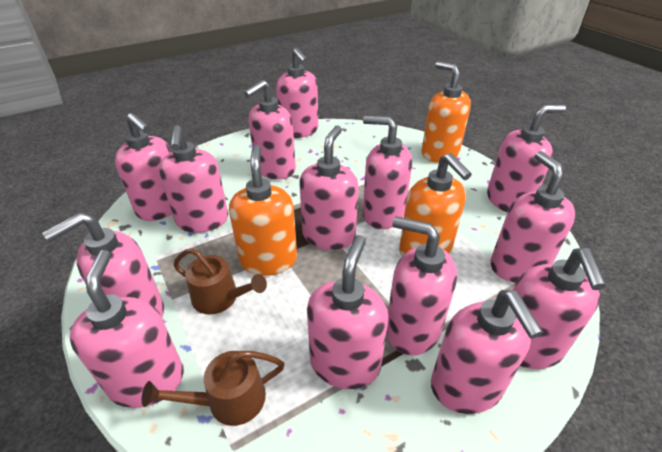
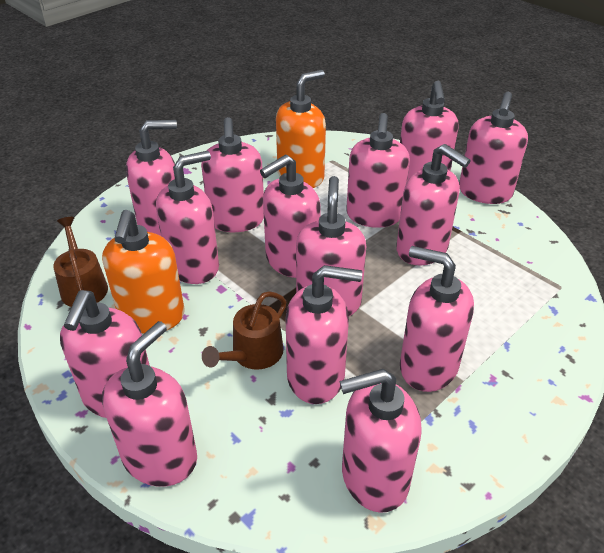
orange soap dispenser: [229,145,297,276] [399,153,472,256] [421,61,471,163] = 3 -> [102,210,184,333] [276,70,326,188] = 2

